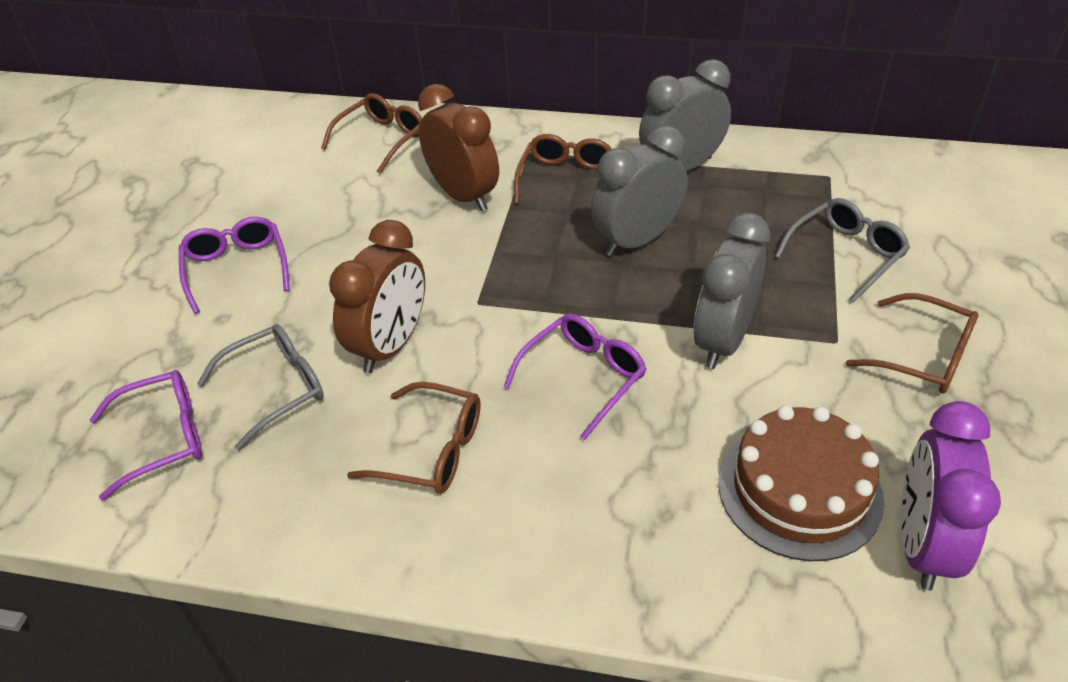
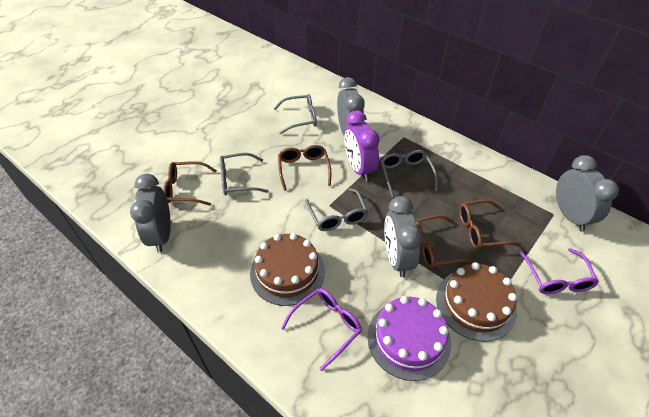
brown cake: [718,405,884,561] = 1 -> [250,233,325,306] [436,262,517,342] = 2
brown clock: [329,220,425,373] [418,84,499,212] = 2 -> none = 0
grey clock: [591,125,688,256] [639,59,731,171] [694,213,770,369] = 3 -> [130,174,171,253] [337,77,365,135] [384,196,423,277] [556,155,619,232] = 4
grey glasses: [197,324,324,450] [774,198,910,303] = 2 -> [220,153,268,195] [274,94,317,135] [306,188,368,231] [381,150,438,197] = 4
purple cake: none = 0 -> [367,296,451,381] = 1
purple glasses: [90,370,202,501] [179,217,290,314] [504,314,646,440] = 3 -> [281,288,362,371] [520,248,599,294] = 2

